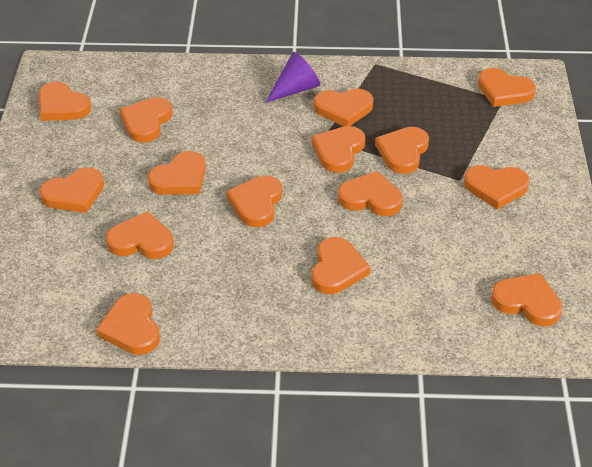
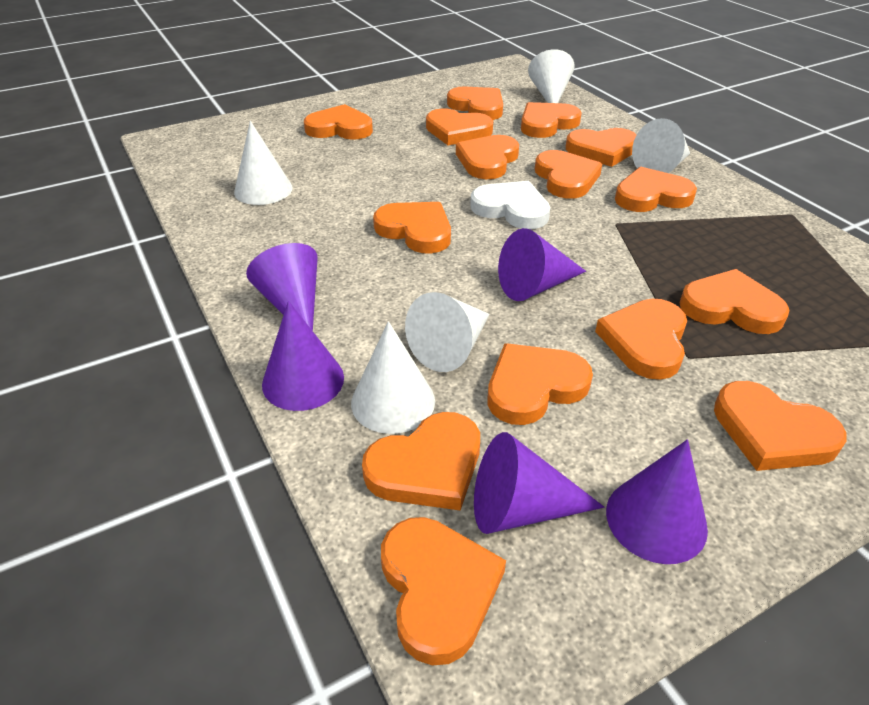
purple cone: [265,52,320,103] = 1 -> [246,243,317,331] [262,301,344,411] [474,432,604,534] [498,228,586,301] [606,440,708,564] = 5
white cone: none = 0 -> [234,121,293,205] [351,321,435,434] [405,292,489,372] [528,49,575,103] [632,118,690,173] = 5
white heart: none = 0 -> [470,181,550,229] = 1

